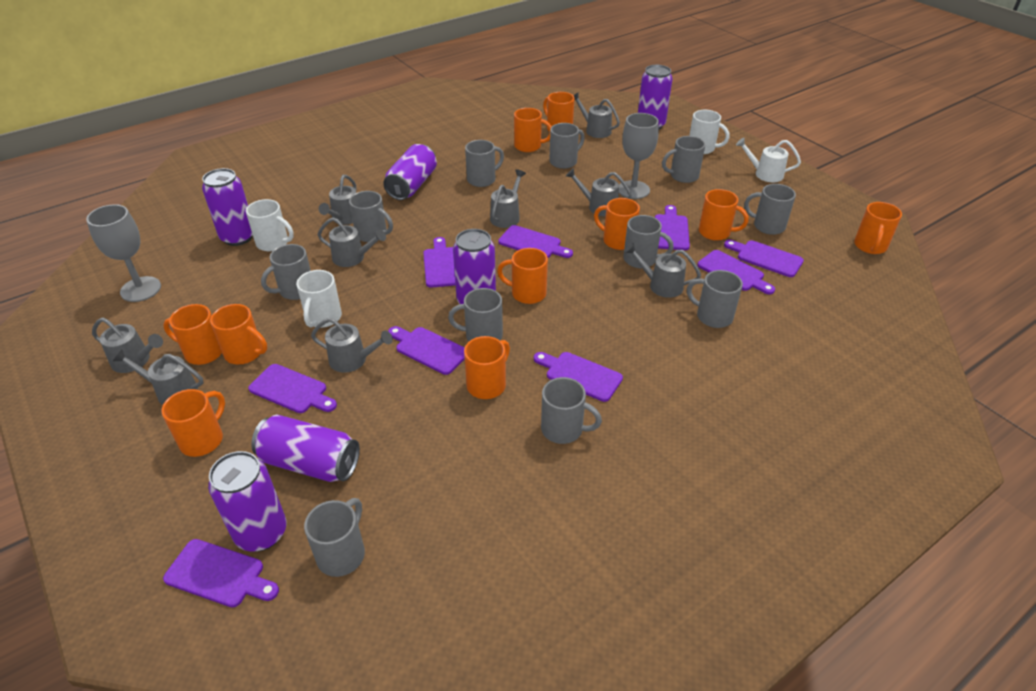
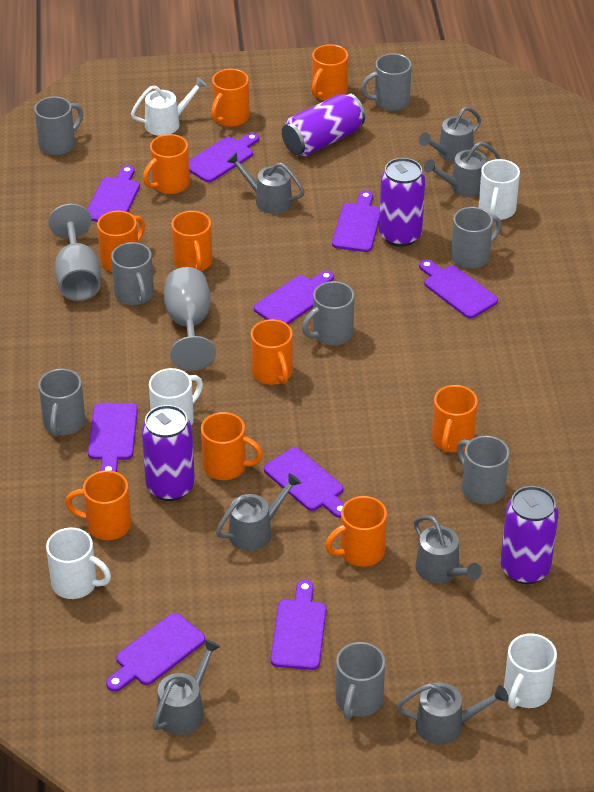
grey mug: [261,244,311,300] [304,498,365,577] [349,191,393,242] [448,288,503,341] [465,140,504,187] [541,377,602,444] [549,123,585,169] [623,215,674,268] [662,136,705,183] [687,270,743,328] [744,184,796,235] = 11 -> [34,96,83,155] [38,369,85,437] [111,242,154,305] [302,281,354,346] [336,642,385,720] [361,53,412,111] [451,207,502,269] [457,436,510,504] = 8
grey watering can: [92,318,163,373] [112,350,204,405] [311,318,393,373] [317,217,386,267] [319,175,356,225] [490,169,526,228] [566,168,632,216] [573,92,620,138] [624,243,701,298] = 9 -> [153,639,221,735] [216,473,301,551] [227,152,305,214] [397,682,509,745] [414,515,482,583] [419,107,481,163] [424,141,500,197] = 7
purple can: [202,168,253,246] [208,451,287,552] [251,415,360,482] [383,144,437,200] [453,229,496,304] [638,65,673,129] = 6 -> [142,405,195,501] [282,93,365,156] [379,158,425,247] [500,486,559,584] = 4
white mug: [246,199,294,251] [296,270,342,328] [689,110,729,154] = 3 -> [46,528,111,599] [149,368,203,425] [479,159,520,220] [504,633,557,709] = 4

